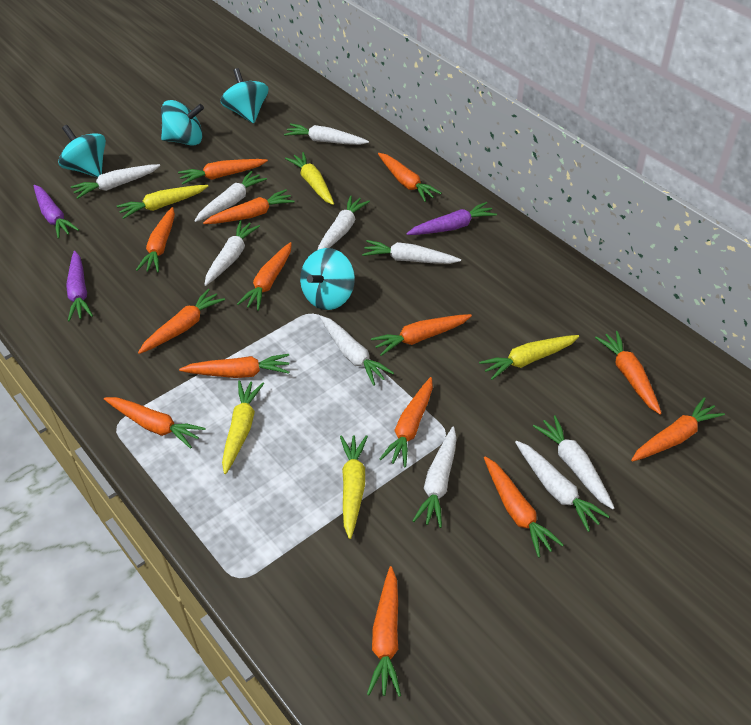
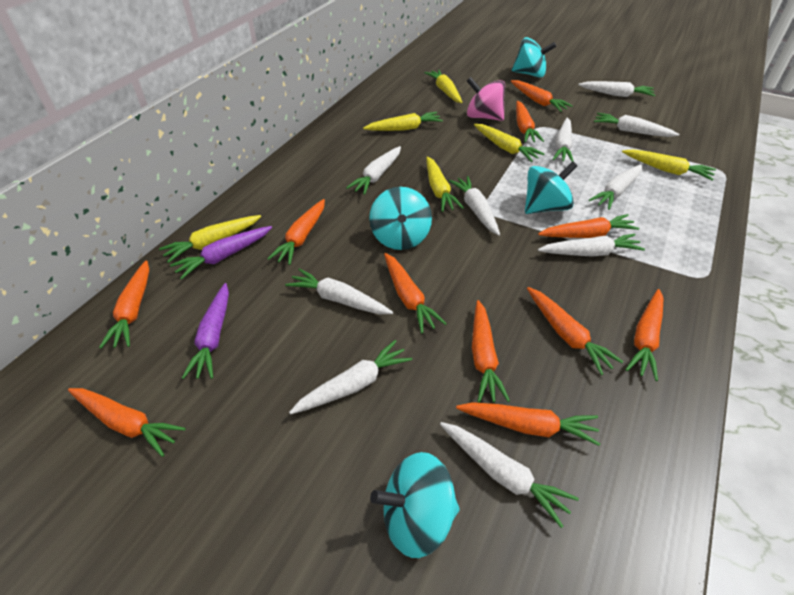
orange carrot: [104,397,206,449] [136,207,175,272] [138,288,225,354] [178,159,268,185] [179,354,289,378] [203,189,295,224] [237,242,292,311] [367,566,401,697] [371,314,472,356] [378,153,442,202] [380,377,433,467] [484,456,564,558] [595,331,662,415] [631,397,725,462] = 14 -> [68,388,185,457] [99,260,149,349] [267,199,325,265] [384,253,447,333] [456,402,600,446] [472,300,510,403] [511,80,573,112] [516,101,544,143] [527,287,623,375] [538,214,640,238] [625,289,664,381] = 11
pink spinning top: none = 0 -> [467,77,505,121] = 1
purple carrot: [34,185,79,239] [66,251,93,321] [406,202,497,235] = 3 -> [170,226,272,280] [182,283,229,379] = 2
yellow carrot: [117,185,208,219] [222,380,264,474] [285,152,334,205] [340,435,368,539] [479,335,579,380] = 5 -> [159,215,261,263] [363,112,443,131] [424,69,462,103] [426,156,464,212] [474,124,544,162] [622,149,716,181] = 6

